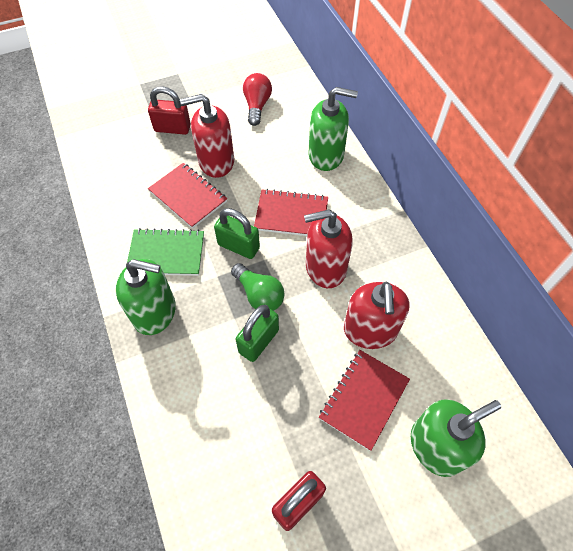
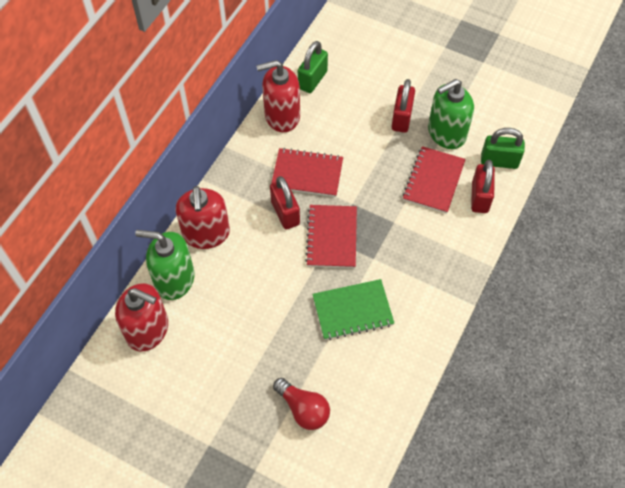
green light bulb: [231,263,285,311] = 1 -> none = 0
green soap dispenser: [116,259,176,335] [309,87,358,171] [411,399,501,477] = 3 -> [135,230,194,300] [428,79,474,149] = 2
red padlock: [148,86,191,135] [272,471,326,531] = 2 -> [270,176,300,229] [392,79,415,133] [471,160,495,213] = 3

